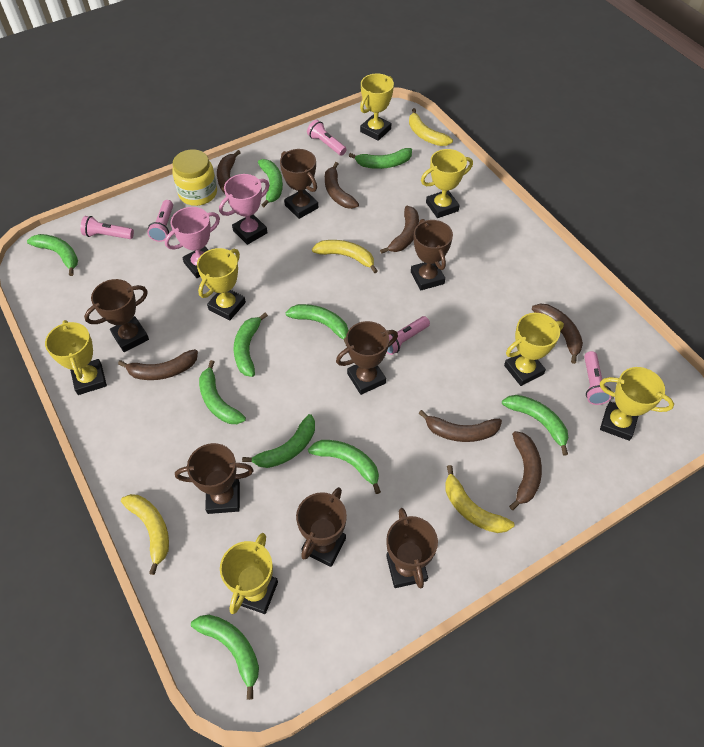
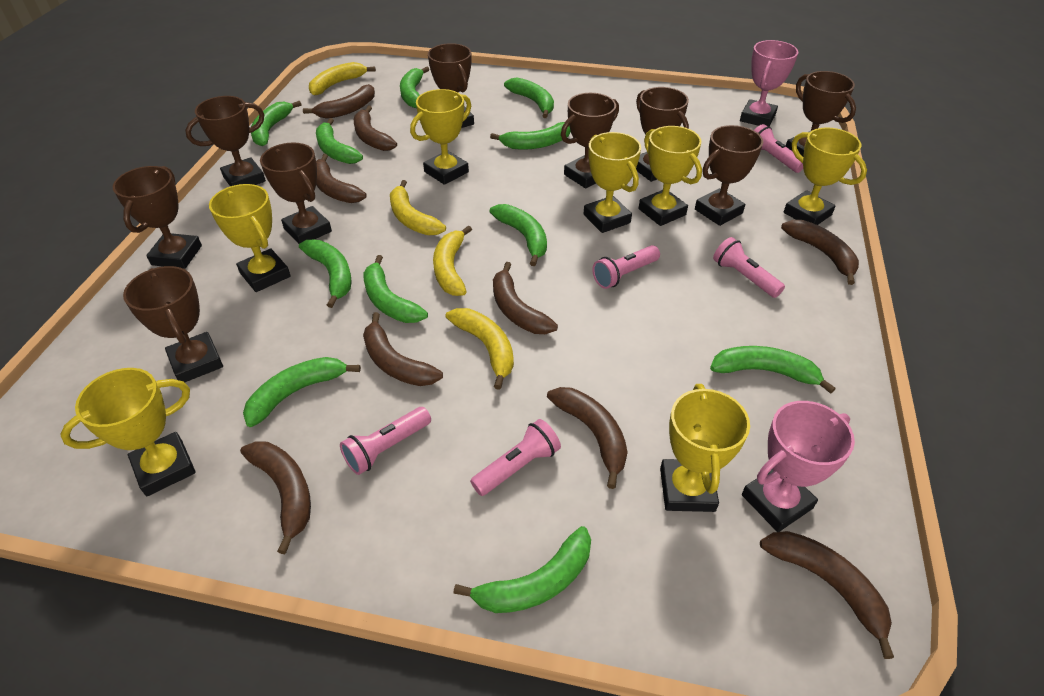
brown banana: [118,349,198,380] [217,150,241,194] [325,162,359,209] [380,206,419,254] [418,410,502,442] [509,431,542,510] [532,304,583,364] = 7 -> [240,441,311,554] [303,84,375,119] [316,154,366,203] [354,105,397,151] [363,312,443,386] [493,262,558,334] [547,387,628,489] [760,531,894,659] [781,220,859,285] = 9
brown trophy: [84,279,149,352] [175,443,254,514] [280,149,318,219] [296,487,347,567] [336,321,398,395] [386,508,438,588] [411,219,453,291] = 7 -> [113,166,202,269] [123,266,223,383] [185,96,266,186] [260,143,332,244] [428,43,474,128] [561,93,619,189] [636,87,689,182] [695,125,763,226] [786,71,856,156] = 9
green banana: [27,234,78,276] [191,615,259,700] [199,360,246,424] [234,312,268,377] [242,414,315,468] [258,159,283,207] [285,304,349,346] [308,440,381,494] [349,148,412,169] [502,395,568,456] = 10 -> [243,357,361,427] [251,101,301,146] [299,240,352,308] [316,118,363,164] [363,255,428,323] [400,66,429,108] [453,526,591,613] [489,204,547,266] [490,122,571,149] [504,77,554,118] [710,346,836,394] = 11
yellow jar: [172,149,217,206] = 1 -> none = 0

